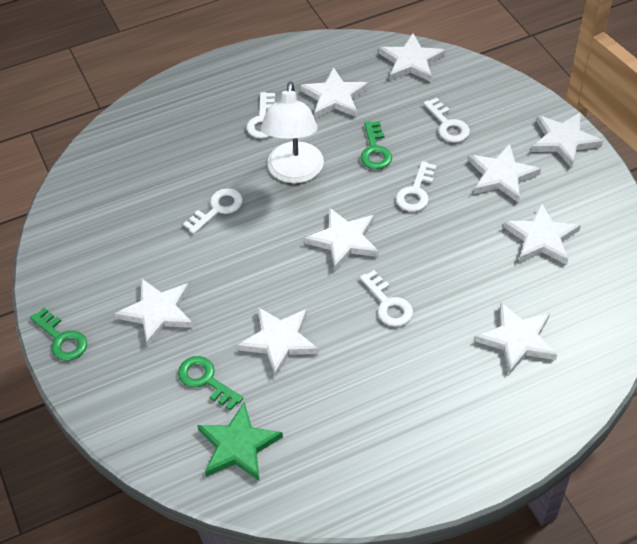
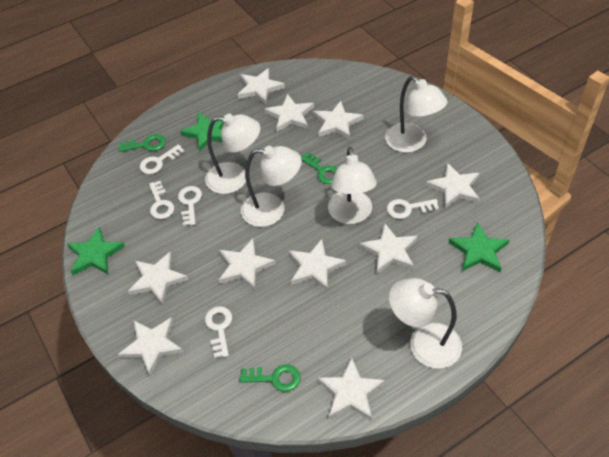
green star: [197,402,283,481] = 1 -> [67,227,125,275] [180,112,224,152] [449,222,509,272] = 3
white lamp: [261,81,324,183] = 1 -> [205,113,260,194] [241,146,302,227] [328,147,377,224] [385,76,448,153] [389,278,462,369] = 5
white star: [115,278,194,346] [237,307,319,377] [300,67,368,119] [304,207,379,271] [379,33,445,82] [469,144,541,203] [475,303,557,375] [503,202,581,265] [531,112,603,168] = 9 -> [118,317,184,376] [128,252,189,305] [219,239,276,290] [237,68,285,105] [264,94,314,132] [289,239,346,291] [313,101,363,140] [318,357,385,421] [360,224,418,273] [426,163,480,208] = 10

